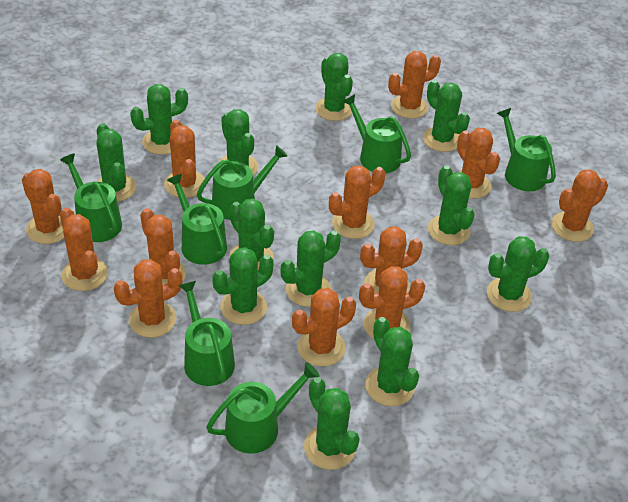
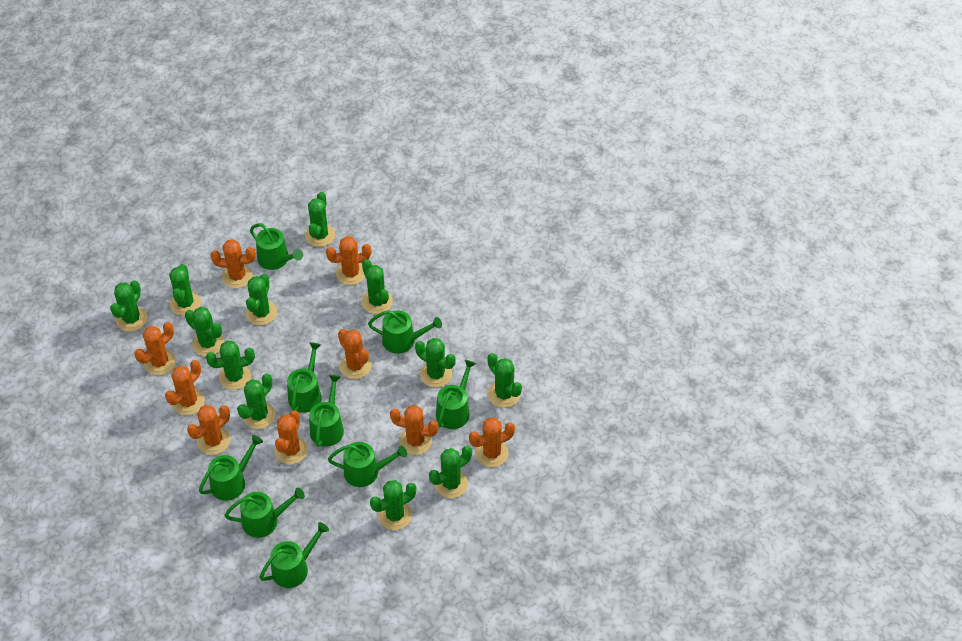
green watering can: [60,153,122,242] [167,174,227,265] [179,281,235,386] [197,145,288,220] [206,362,319,454] [342,94,411,173] [497,108,556,191] = 7 -> [199,435,263,501] [225,488,305,538] [250,223,303,270] [259,522,329,588] [287,342,322,413] [309,375,344,447] [328,442,407,487] [368,310,442,354] [436,360,476,429] = 9
orange cactus: [22,169,64,244] [60,208,108,291] [113,259,183,338] [140,208,186,286] [164,119,205,198] [292,288,356,367] [329,165,385,239] [359,266,425,339] [360,226,423,293] [388,51,441,119] [457,128,500,199] [551,169,608,242] = 12 -> [134,322,176,376] [165,360,205,415] [187,405,230,455] [210,239,256,288] [274,410,308,464] [326,236,371,285] [338,329,372,379] [390,405,439,455] [469,418,515,467] = 9

